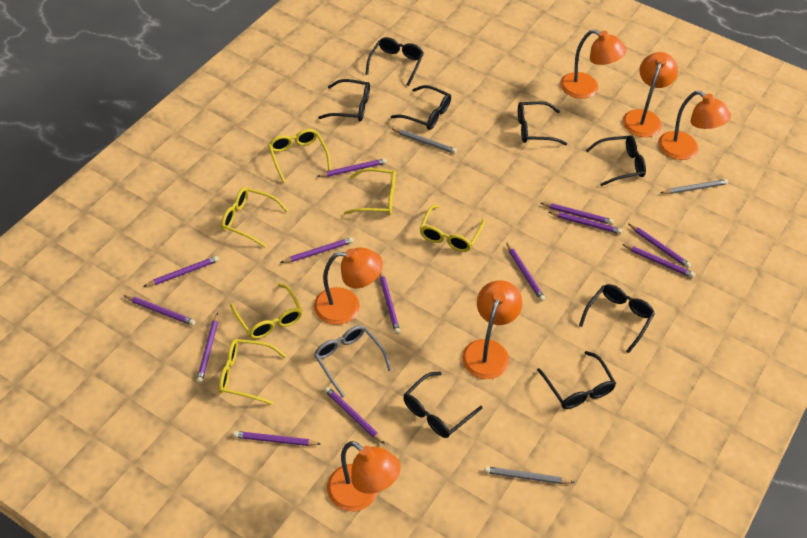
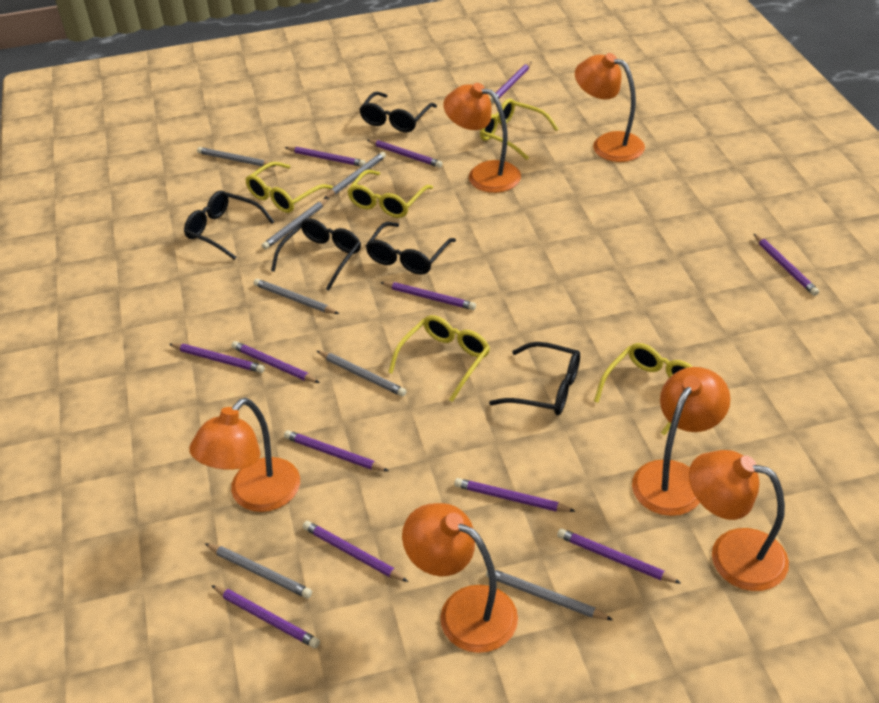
black glasses: [318,79,370,121] [366,37,424,86] [391,85,451,130] [403,372,483,438] [518,101,567,145] [537,351,616,409] [579,284,655,353] [586,135,646,186] = 8 -> [184,191,274,260] [271,218,361,291] [359,92,437,132] [366,222,456,275] [489,342,580,415] = 5
grey glasses: [314,325,391,398] = 1 -> none = 0
grey pencil: [392,129,457,154] [484,466,575,484] [661,179,728,194] = 3 -> [197,147,274,167] [204,543,312,599] [254,279,339,314] [262,198,329,250] [317,351,406,397] [324,152,386,199] [486,570,613,620] = 7
purple pencil: [123,295,195,326] [143,256,219,287] [196,313,218,384] [233,431,321,446] [280,237,354,263] [317,158,387,177] [324,386,385,444] [379,271,400,334] [506,242,545,301] [541,203,614,225] [549,212,622,234] [622,244,695,278] [628,223,691,268] = 13 -> [169,343,265,373] [211,585,320,648] [231,341,320,383] [284,430,389,471] [285,147,366,167] [303,521,408,582] [368,139,442,168] [380,282,476,310] [454,478,576,512] [490,62,532,103] [557,528,681,584] [754,234,819,296] = 12
yellow glasses: [219,339,286,405] [221,187,288,247] [230,283,303,339] [268,129,331,183] [344,168,396,215] [420,204,485,252] = 6 -> [245,162,333,213] [347,170,433,218] [388,315,490,402] [480,99,558,160] [594,343,693,435] = 5

